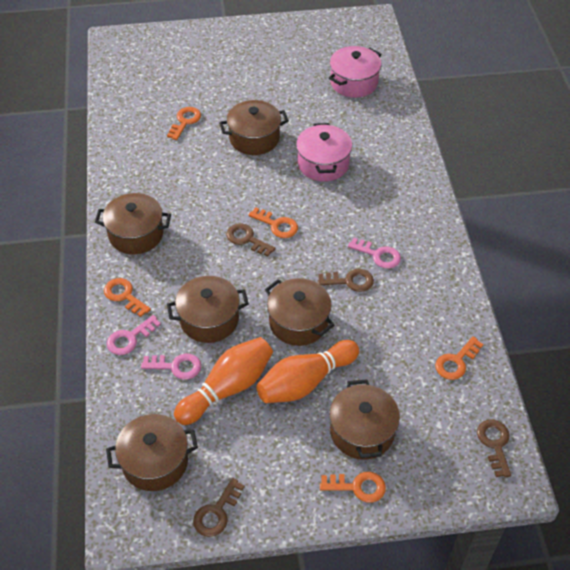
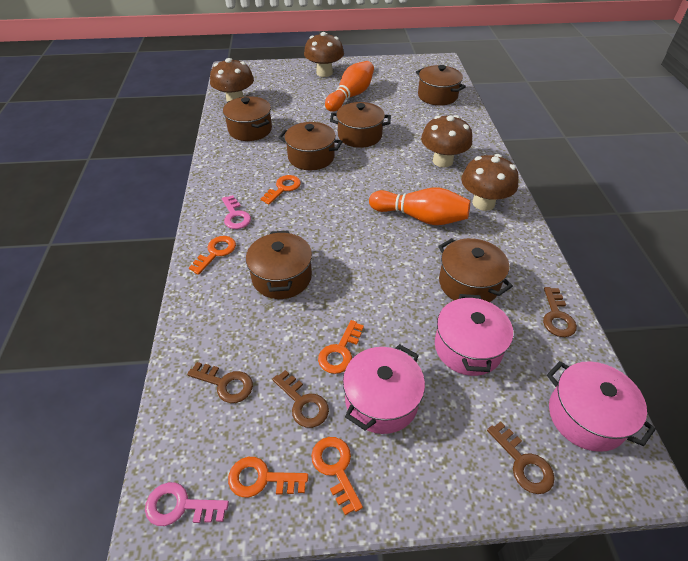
brown mushroom: none = 0 -> [210,58,254,102] [304,32,344,77] [421,115,472,167] [461,154,519,211] = 4
pink key: [107,315,161,355] [141,354,201,380] [348,238,401,269] = 3 -> [145,482,229,526] [222,195,251,229] = 2
pink pot: [296,123,352,182] [329,46,381,98] = 2 -> [343,344,425,434] [435,294,513,376] [547,361,656,452] = 3

